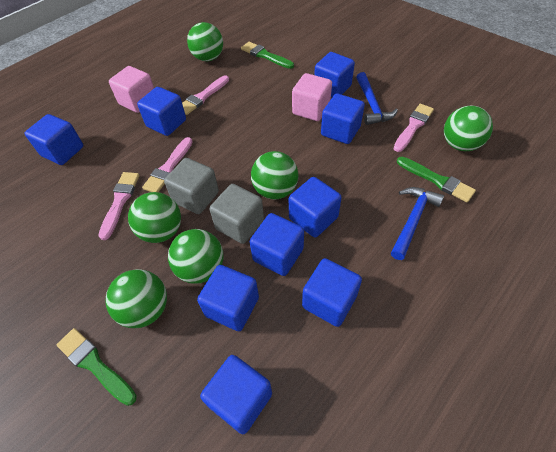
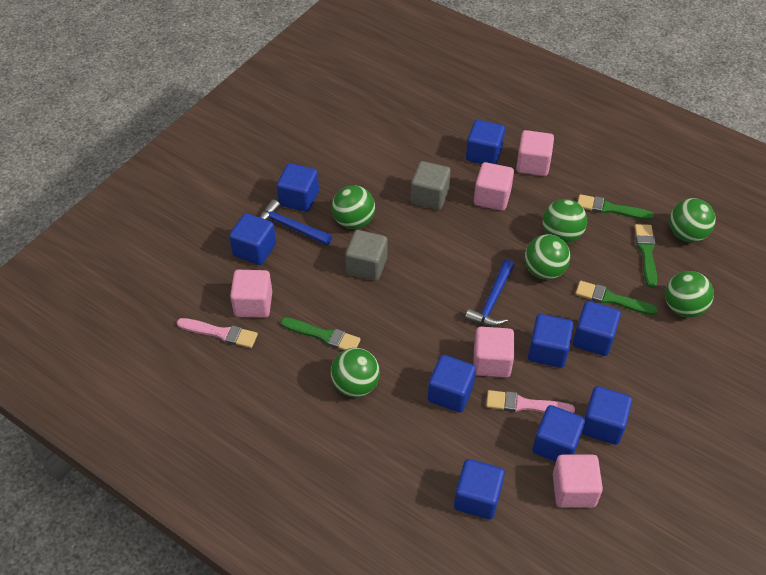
green brush: [56,328,137,406] [241,42,294,69] [397,157,476,202] = 3 -> [281,317,361,350] [575,281,658,315] [577,194,654,220] [635,224,657,288] = 4
pink brush: [99,172,139,240] [142,137,192,192] [182,75,229,115] [393,104,434,152] = 4 -> [177,318,258,348] [486,390,575,413] = 2
pink cube: [109,66,154,113] [292,73,332,121] = 2 -> [230,270,272,318] [473,327,514,378] [474,162,514,211] [516,130,554,176] [553,455,603,508] = 5

